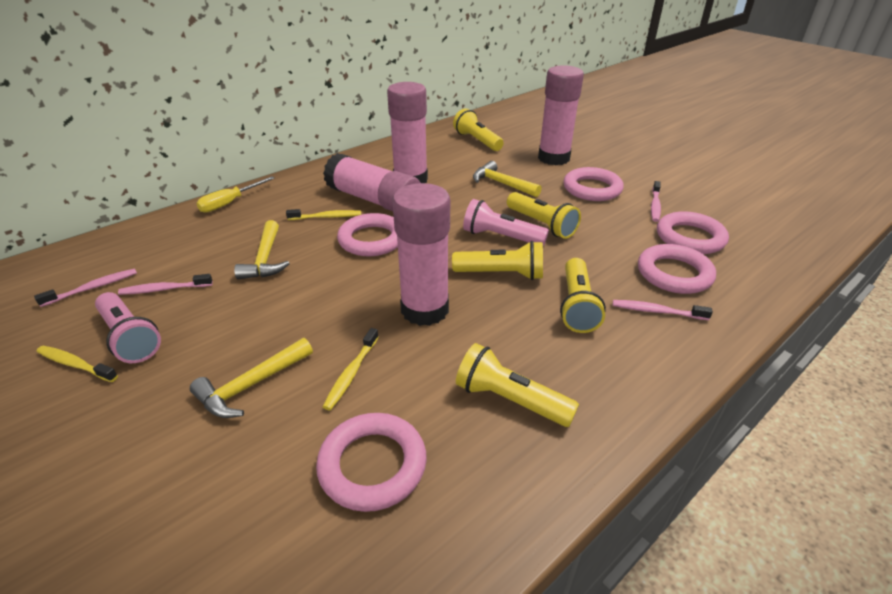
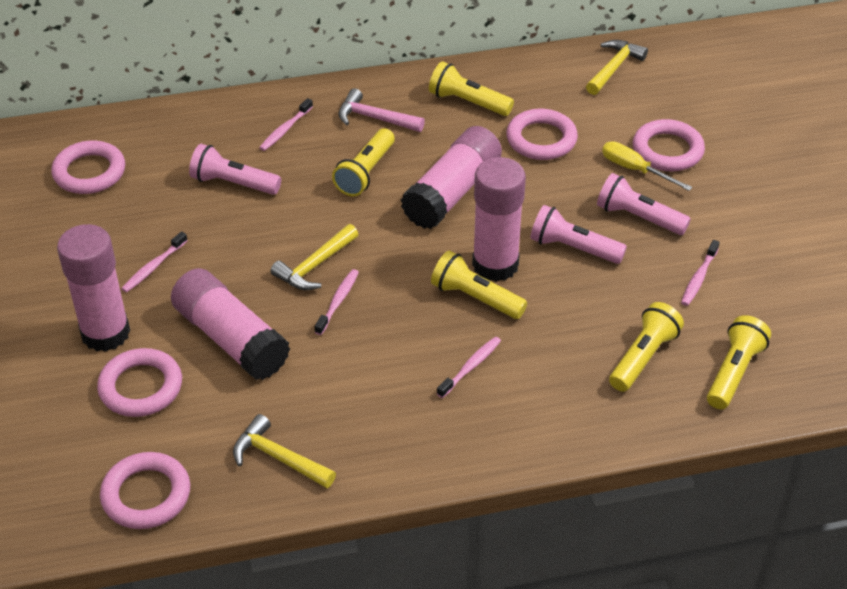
pink flashlight: [95,292,161,363] [463,199,549,246] = 2 -> [189,144,281,195] [530,205,627,264] [597,173,691,235] = 3
pink hammer: none = 0 -> [339,88,425,132] = 1
pink toothbrush: [34,268,137,307] [118,274,213,295] [613,300,713,320] [651,181,661,222] = 4 -> [121,231,188,292] [259,98,313,151] [314,269,359,335] [437,337,501,398] [681,240,720,306] = 5
yellow toothbrush: [37,346,118,382] [286,209,361,220] [323,328,379,410] = 3 -> none = 0

